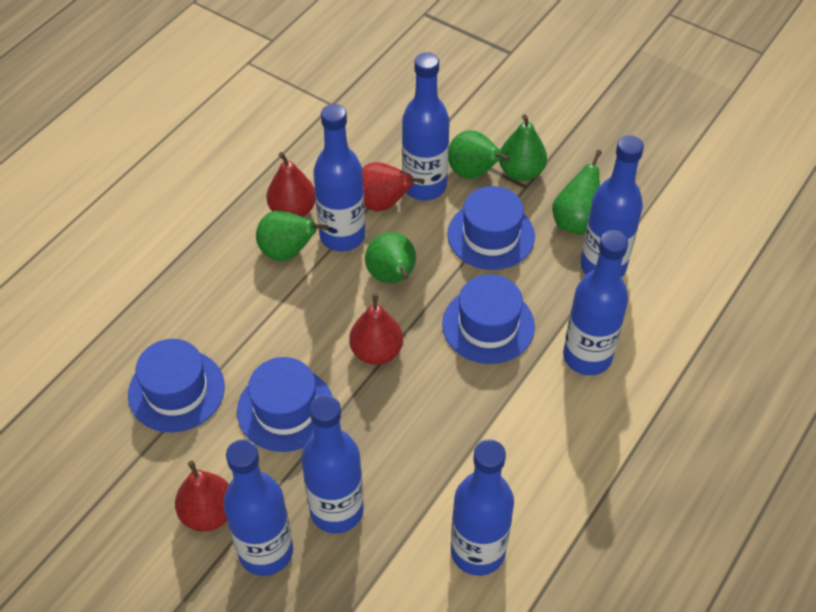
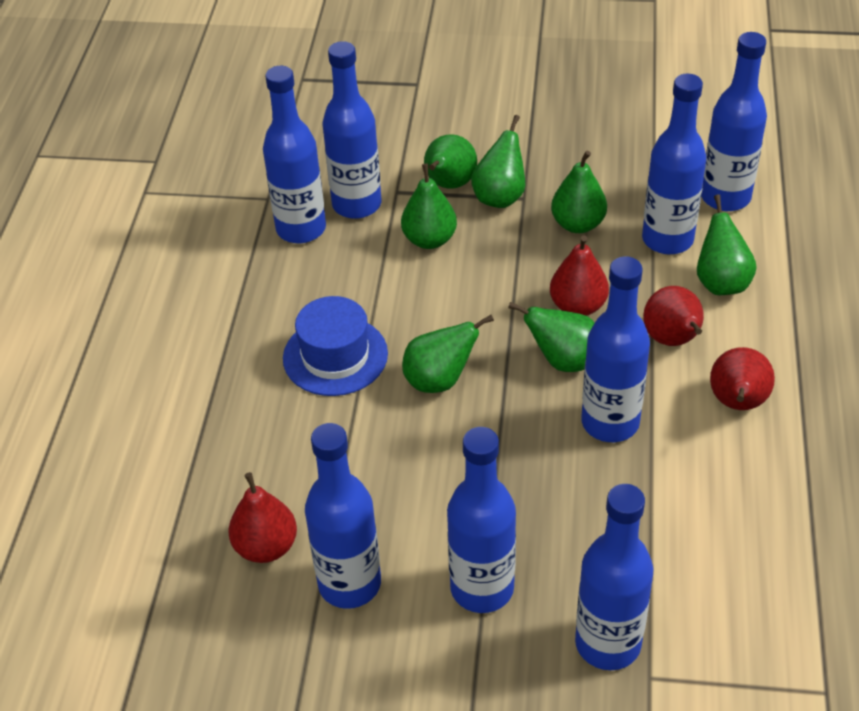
blue bottle: [223,440,293,576] [301,395,364,533] [313,104,365,251] [402,52,450,200] [451,439,514,576] [563,230,628,375] [580,135,644,278] = 7 -> [263,66,326,243] [305,423,381,609] [323,41,381,219] [447,427,516,613] [575,484,653,670] [581,256,650,442] [642,74,706,254] [701,32,767,211] = 8
blue hat: [128,339,225,433] [237,357,332,452] [442,274,535,364] [447,186,535,270] = 4 -> [283,296,388,396] = 1
green pear: [256,210,328,261] [365,232,416,284] [448,130,510,179] [499,114,547,181] [552,150,602,235] = 5 -> [401,163,457,249] [402,315,494,393] [424,134,477,189] [471,115,525,208] [508,302,595,372] [551,151,607,233] [697,195,757,295] = 7

